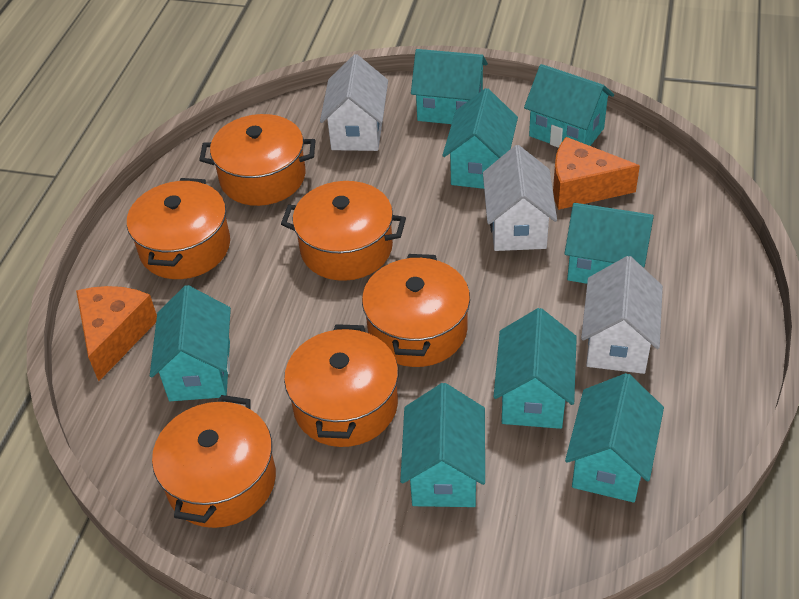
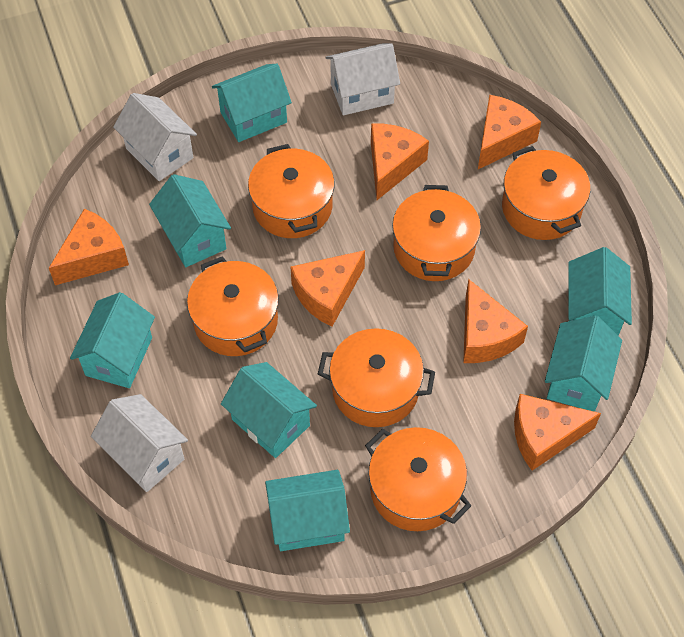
orange cheese: [76,286,157,381] [553,137,640,210] = 2 -> [49,209,129,285] [290,250,365,327] [371,123,429,200] [463,279,528,363] [478,95,541,169] [514,394,601,471] = 6
turquoise house: [150,285,231,401] [400,383,485,507] [411,49,488,124] [442,88,518,189] [493,308,577,429] [524,64,614,148] [564,203,654,284] [565,373,664,502] = 8 -> [70,292,155,388] [149,174,231,267] [212,64,292,142] [221,362,317,458] [265,470,350,551] [545,315,622,412] [568,247,632,336] = 7

